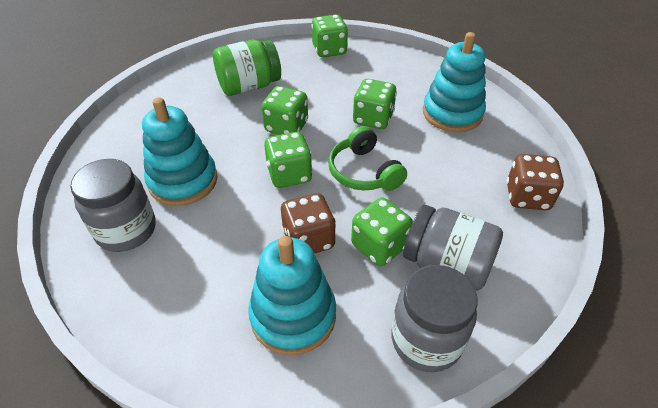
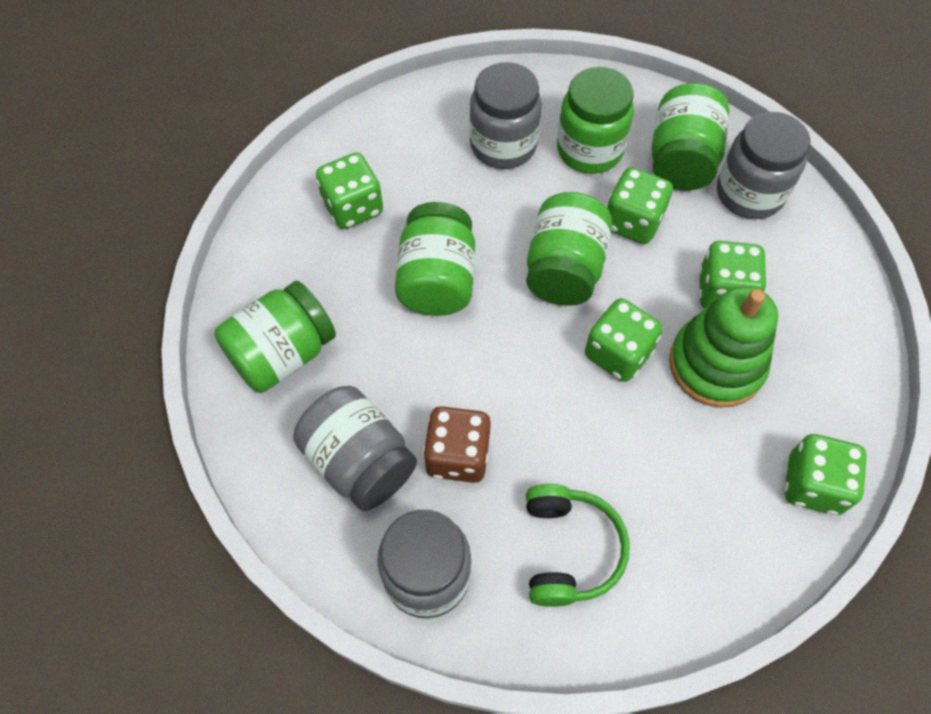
brown dice: [281,193,336,254] [507,154,564,210] = 2 -> [423,406,491,483] = 1
green jar: [213,39,281,96] = 1 -> [214,281,336,393] [395,202,475,316] [526,192,612,306] [557,67,634,174] [652,83,729,191] = 5
green stacking toy: none = 0 -> [669,286,778,408] = 1
grey jar: [70,159,156,252] [391,265,477,372] [403,205,503,291] = 3 -> [293,386,417,511] [377,510,471,619] [469,62,542,169] [717,112,811,219] = 4
turquoise stacking toy: [142,97,218,206] [248,236,336,355] [423,32,486,132] = 3 -> none = 0

